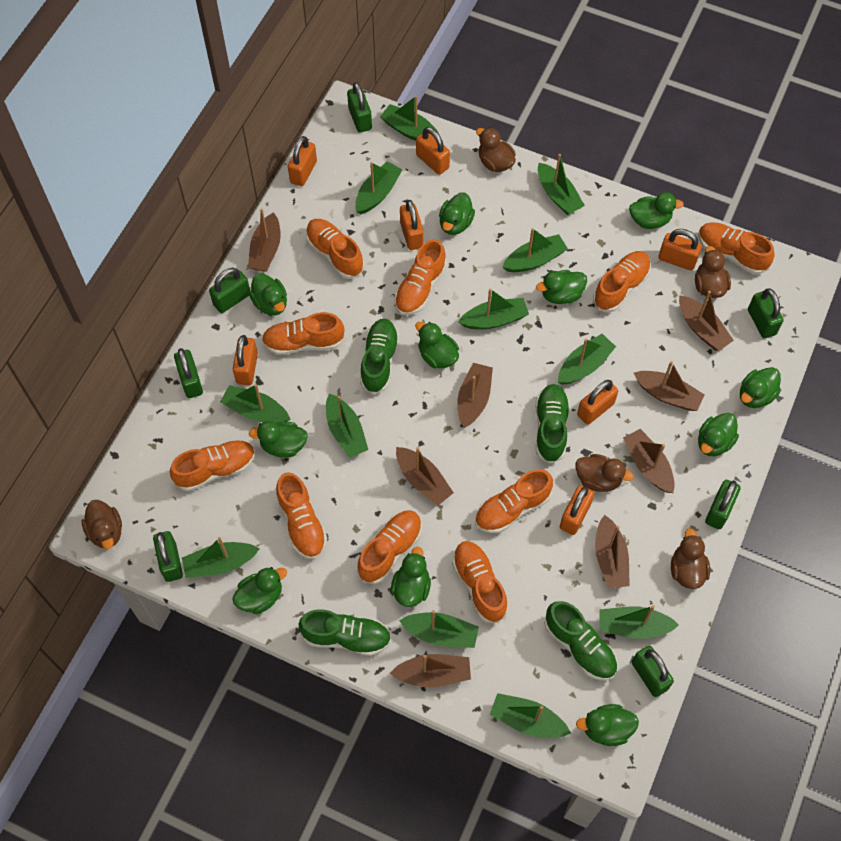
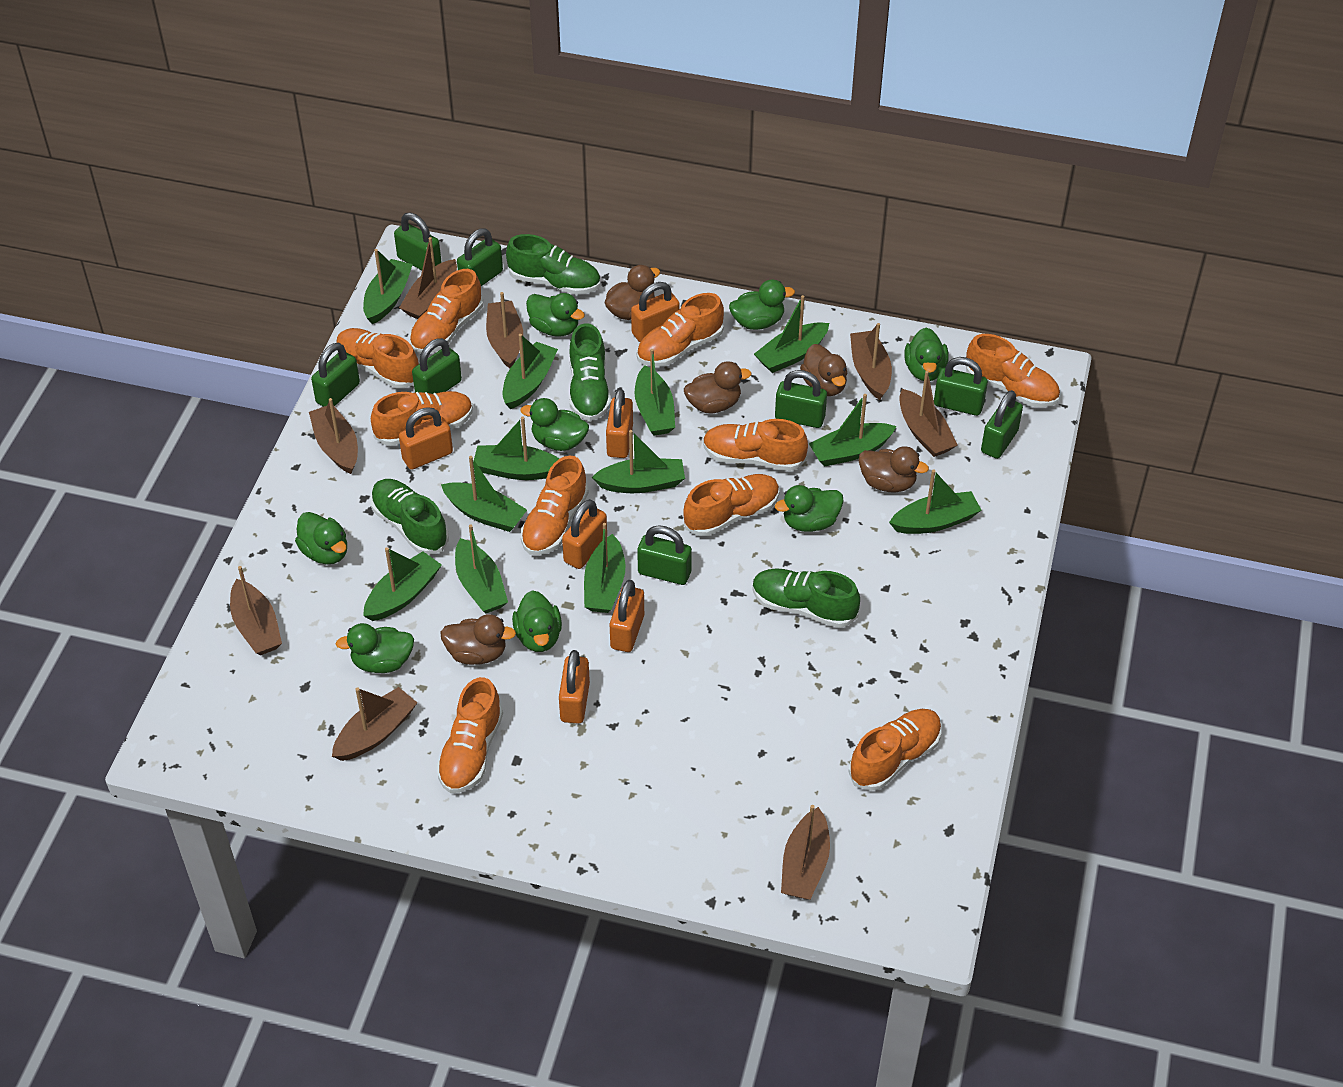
green duck: [232,567,287,614] [249,273,287,316] [249,421,308,458] [391,547,431,607] [415,322,459,369] [439,192,475,235] [536,270,587,304] [576,704,639,746] [629,192,684,229] [698,413,739,456] [740,367,781,408] = 11 -> [295,512,347,564] [336,623,414,673] [512,590,562,652] [520,398,589,451] [526,293,585,337] [729,279,795,330] [775,485,844,532] [904,327,948,381] = 8
green padlock: [153,531,183,582] [174,348,203,398] [209,268,250,313] [347,82,372,133] [632,646,674,697] [705,480,741,529] [748,288,784,338] = 7 -> [311,343,360,407] [394,213,442,270] [412,338,462,394] [457,228,503,286] [637,525,692,585] [775,370,827,428] [934,357,988,416] [981,390,1023,459] = 8
orange padlock: [233,335,258,385] [288,136,317,186] [400,200,424,250] [416,127,450,175] [560,485,594,535] [577,380,618,425] [658,229,702,270] = 7 -> [399,407,453,470] [559,650,590,724] [562,499,607,569] [606,389,633,458] [610,580,644,652] [631,282,680,342] = 6

